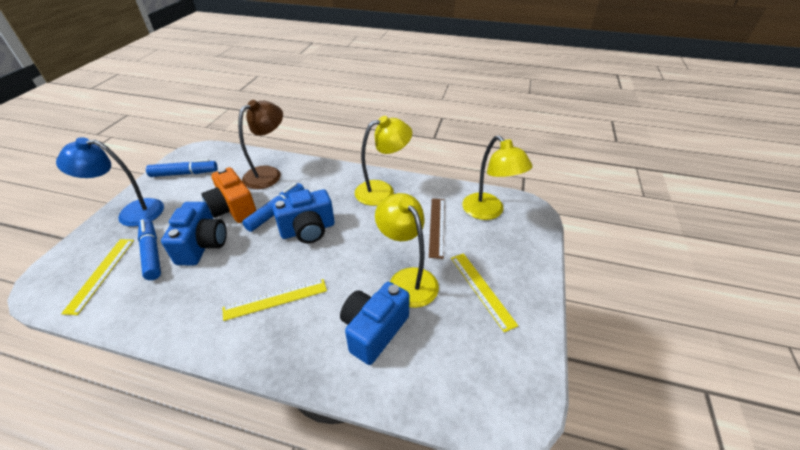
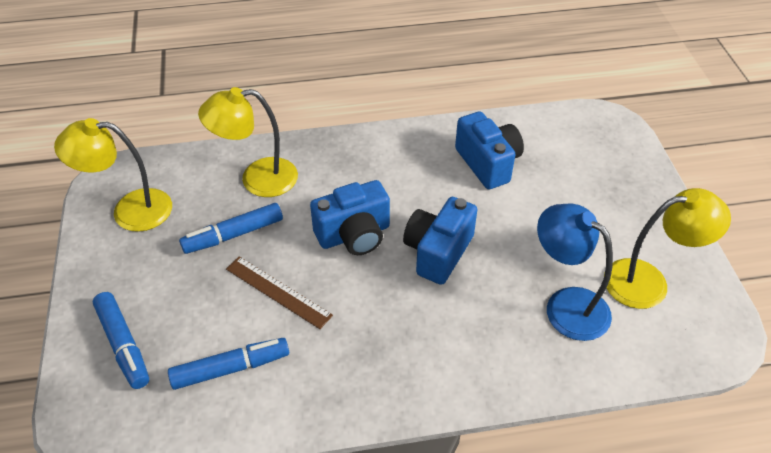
brown lamp: [238,100,283,189] = 1 -> none = 0
orange camera: [201,167,257,223] = 1 -> none = 0
yellow ruler: [61,239,134,315] [222,279,327,321] [451,253,518,332] = 3 -> none = 0

